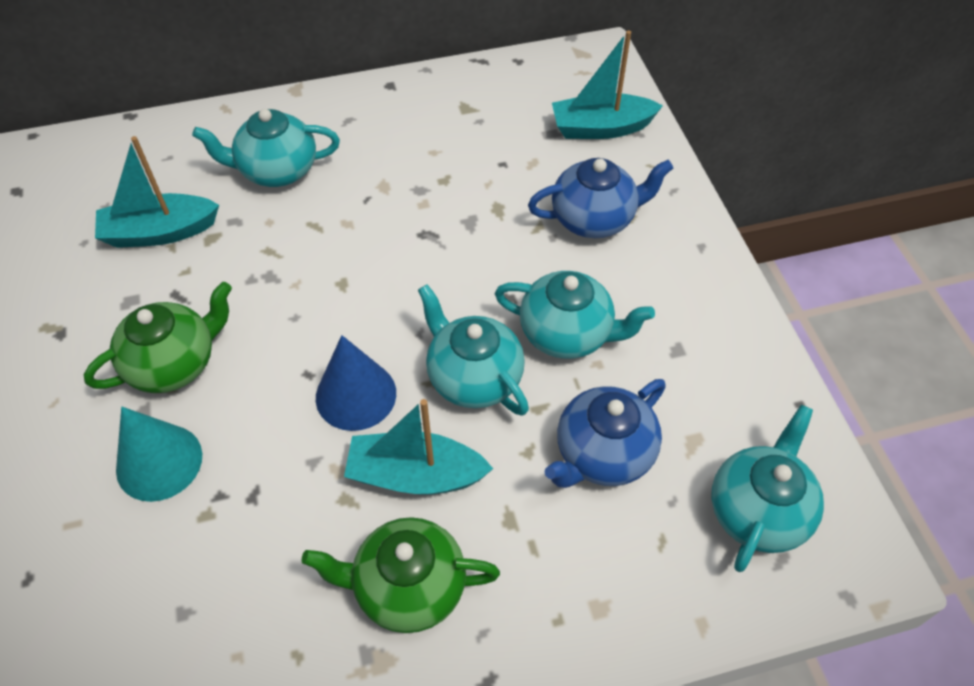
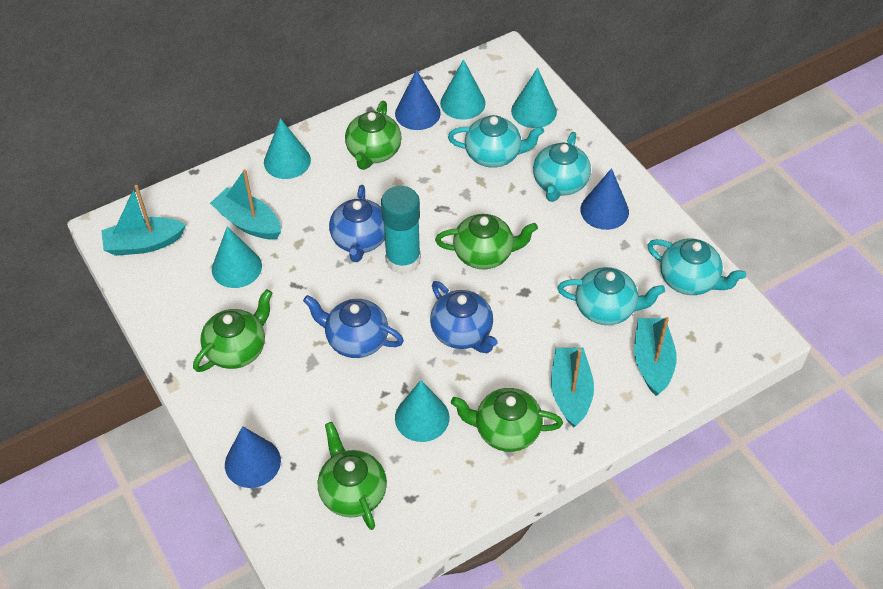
blue cone: [316,335,396,431] = 1 -> [225,426,281,488] [395,70,441,130] [580,168,629,230] = 3
blue teapot: [528,158,673,238] [545,379,666,488] = 2 -> [303,295,404,358] [329,185,385,262] [430,281,498,353] = 3
green teapot: [84,282,232,393] [301,517,500,633] = 2 -> [193,289,272,372] [318,422,387,530] [345,101,402,170] [435,214,538,269] [451,388,563,452] = 5
turquoise boat: [95,136,219,248] [344,399,493,495] [552,30,663,139] = 3 -> [101,185,186,256] [210,169,281,239] [551,348,594,428] [634,317,677,396] = 4
turquoise cone: [116,407,202,502] = 1 -> [212,227,262,288] [264,118,311,179] [395,380,449,442] [440,59,486,120] [511,68,557,128] = 5
turquoise glue stick: none = 0 -> [381,186,421,274] = 1

